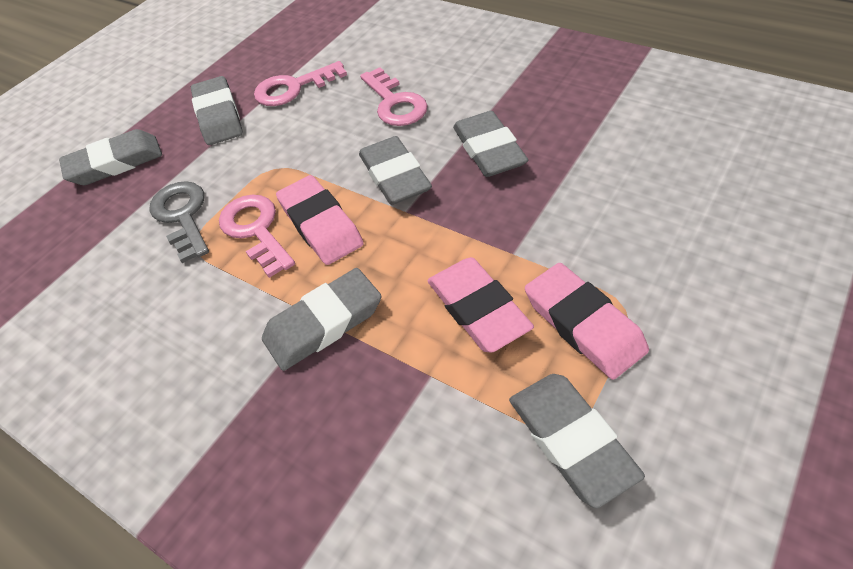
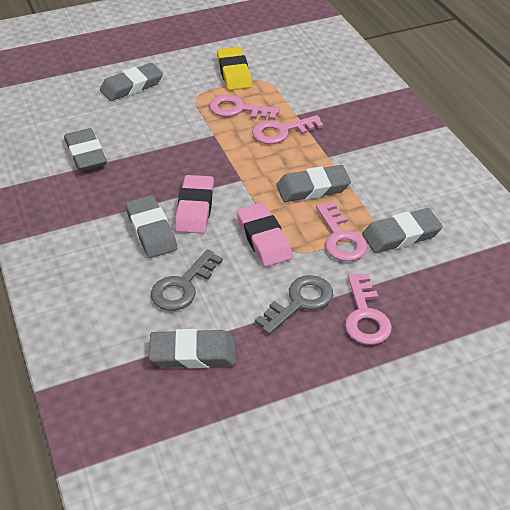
grey key: [149,181,209,263] = 1 -> [151,249,223,311] [255,275,333,335] = 2
pink eraser: [276,175,364,265] [427,257,534,353] [525,263,649,380] = 3 -> [175,175,214,234] [237,203,293,267] = 2
pink key: [219,195,295,278] [254,61,347,106] [360,67,428,126] = 3 -> [209,95,280,120] [252,115,324,144] [316,202,368,262] [345,274,392,345] = 4
yellow eraser: none = 0 -> [217,47,252,90] = 1

